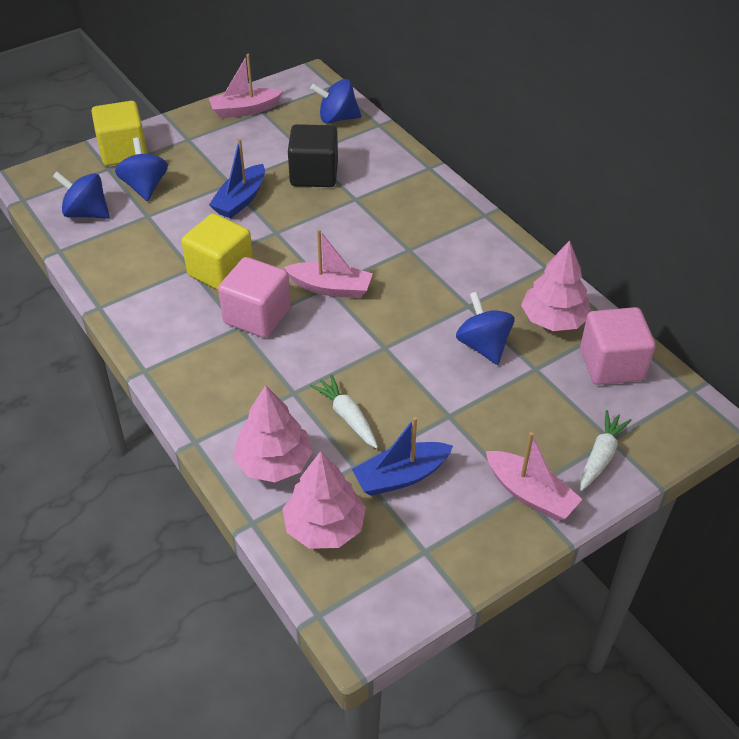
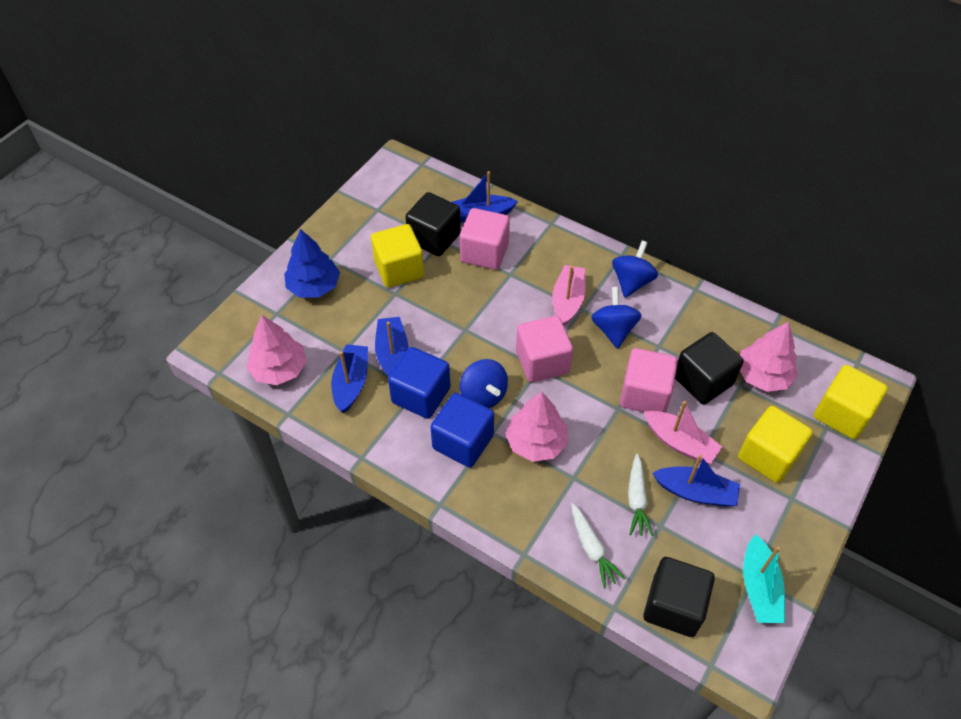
black cube: [288,124,338,187] = 1 -> [405,192,461,256] [643,557,715,637] [675,332,744,405] = 3
blue boat: [209,138,265,218] [352,417,453,496] = 2 -> [331,344,368,413] [375,317,409,376] [452,171,518,222] [653,454,740,507] = 4
blue cube: none = 0 -> [388,347,450,419] [430,393,494,468] = 2
blue spinning top: [53,172,110,219] [115,138,168,201] [310,79,361,124] [456,292,514,365] = 4 -> [460,359,508,408] [591,287,642,349] [612,241,658,298] = 3
blue tree: none = 0 -> [284,229,340,298] = 1
pink boat: [209,54,283,118] [283,229,373,298] [486,432,583,521] = 3 -> [552,265,586,325] [644,401,722,464] = 2
pink cube: [218,257,291,338] [580,307,655,385] = 2 -> [460,208,510,270] [516,316,573,382] [620,348,678,413] = 3
turquoise boat: none = 0 -> [743,534,785,623] = 1
yellow cube: [92,101,148,166] [181,214,253,290] = 2 -> [371,224,424,288] [738,406,813,483] [814,365,888,439] = 3

